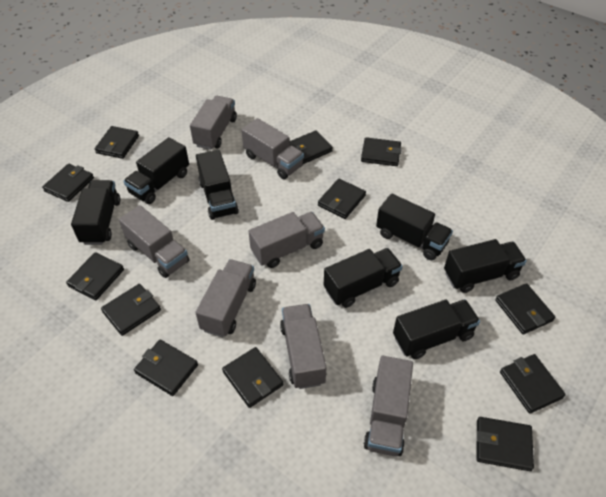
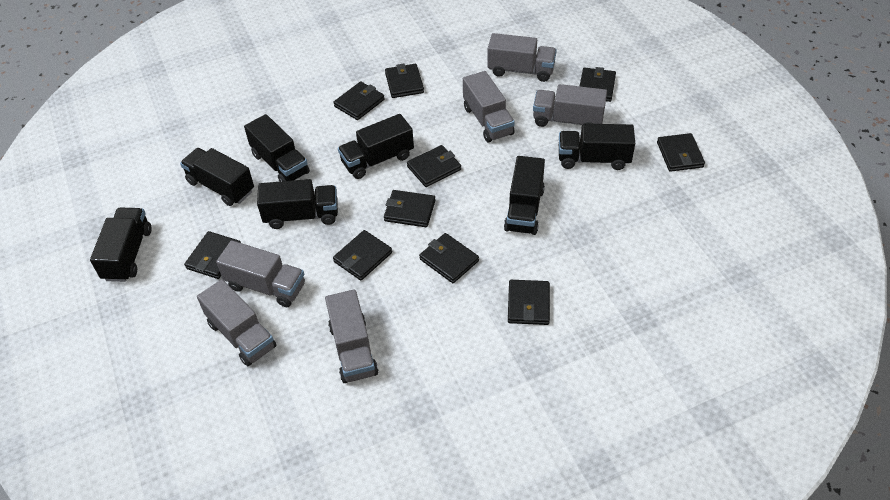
black wallet: [42,164,94,202] [66,252,124,300] [95,126,139,159] [101,284,161,336] [134,340,198,396] [222,347,283,408] [290,130,333,164] [318,179,366,219] [361,137,402,166] [477,417,534,471] [495,283,555,334] [500,354,566,414] = 12 -> [184,231,241,279] [333,81,385,120] [333,230,392,280] [384,190,435,227] [385,63,424,98] [407,145,461,187] [419,233,479,283] [508,280,550,325] [580,67,616,102] [657,133,705,172] = 10
grey truck: [119,205,189,278] [190,96,237,150] [196,259,256,337] [241,118,304,179] [248,212,325,268] [280,304,326,389] [364,356,413,456] = 7 -> [197,279,276,366] [216,240,305,307] [325,289,378,383] [463,71,515,142] [487,33,557,82] [533,84,607,127] = 6

